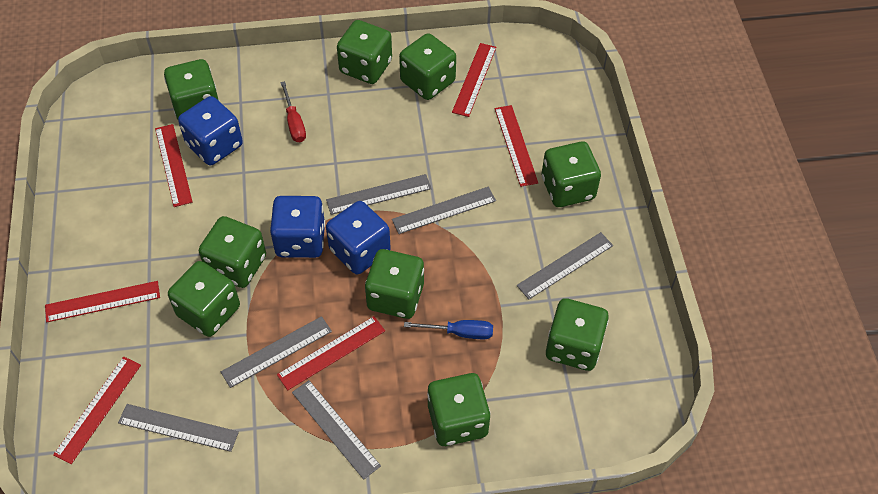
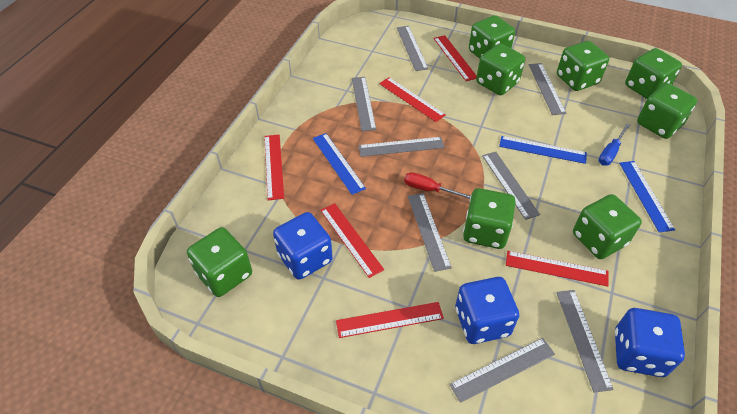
blue ruler: none = 0 -> [313,133,366,195] [499,136,587,164] [619,161,675,233] = 3
green dice: [164,59,220,119] [168,261,240,337] [199,216,266,288] [337,20,392,84] [365,249,424,319] [399,33,456,100] [427,373,490,446] [542,142,601,207] [546,298,609,371] = 9 -> [187,227,252,297] [463,188,515,249] [469,15,515,59] [476,43,525,95] [557,41,609,91] [573,194,642,259] [625,48,682,99] [637,83,697,139] = 8
grey ruler: [118,404,239,452] [221,316,332,388] [292,380,381,480] [326,174,432,215] [392,187,496,234] [517,232,613,300] = 6 -> [352,77,376,131] [359,137,444,157] [397,26,428,71] [408,193,452,272] [450,338,555,403] [482,152,540,220] [529,63,566,115] [556,290,614,393] = 8

